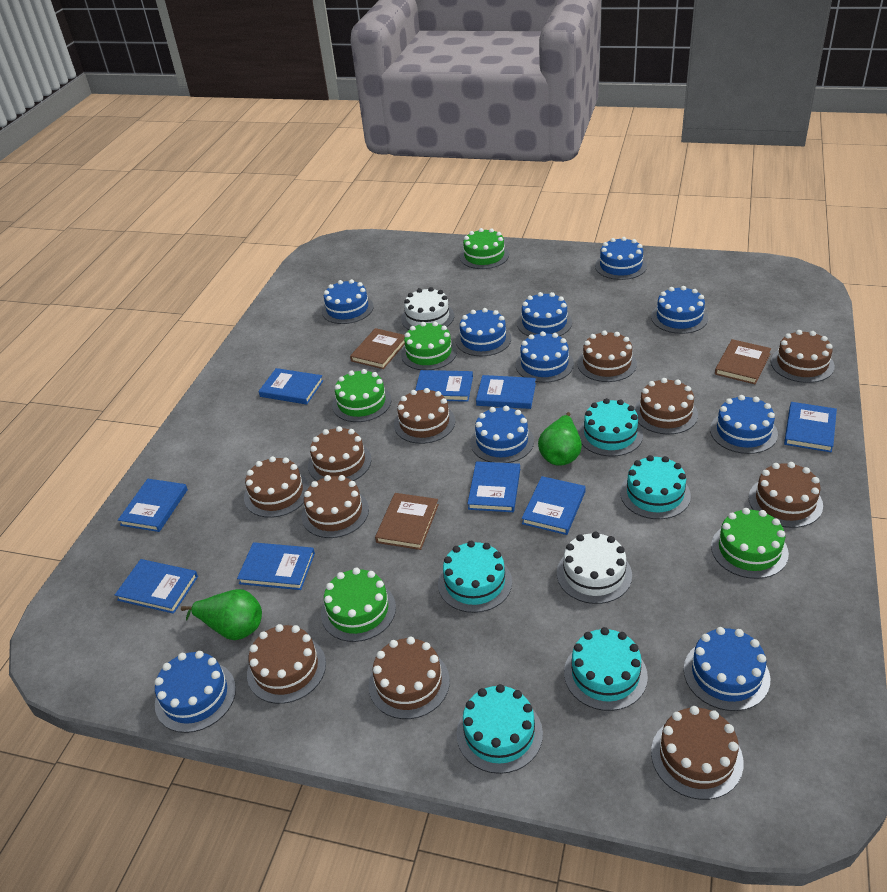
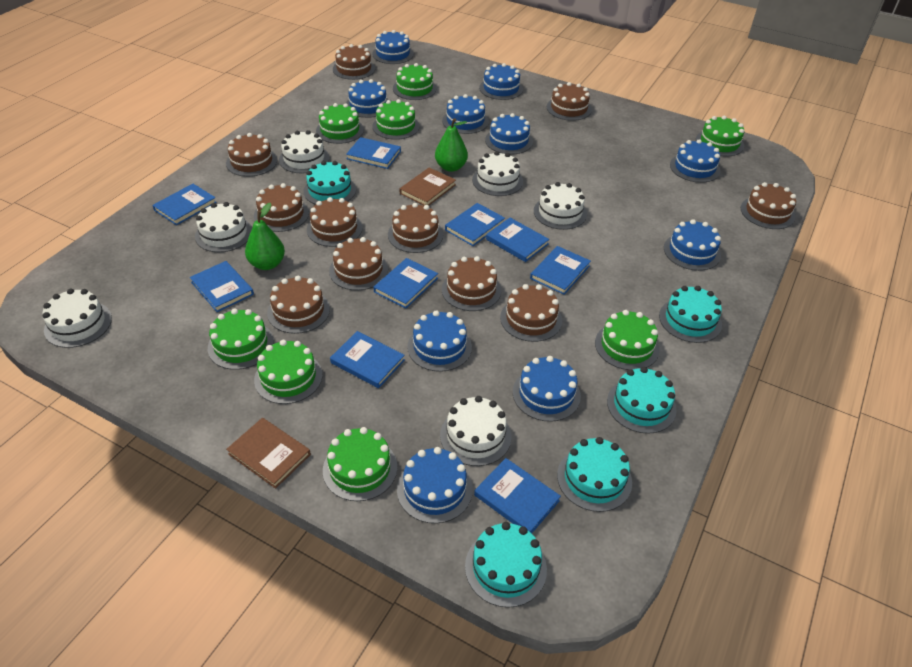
brown book: [350,328,405,369] [375,493,439,550] [715,339,771,384] = 3 -> [226,418,311,489] [400,168,456,206] = 2
green cake: [321,568,396,642] [332,369,391,422] [401,322,457,370] [460,228,509,269] [711,508,789,579] = 5 -> [208,309,274,370] [254,340,323,404] [316,103,364,144] [323,427,397,501] [372,99,420,140] [393,63,437,100] [595,310,660,370] [696,116,744,156] = 8
white cake: [401,287,454,330] [557,532,632,604] = 2 -> [42,289,112,348] [195,202,252,252] [279,130,329,173] [440,396,511,466] [472,151,523,196] [534,182,587,230] = 6

